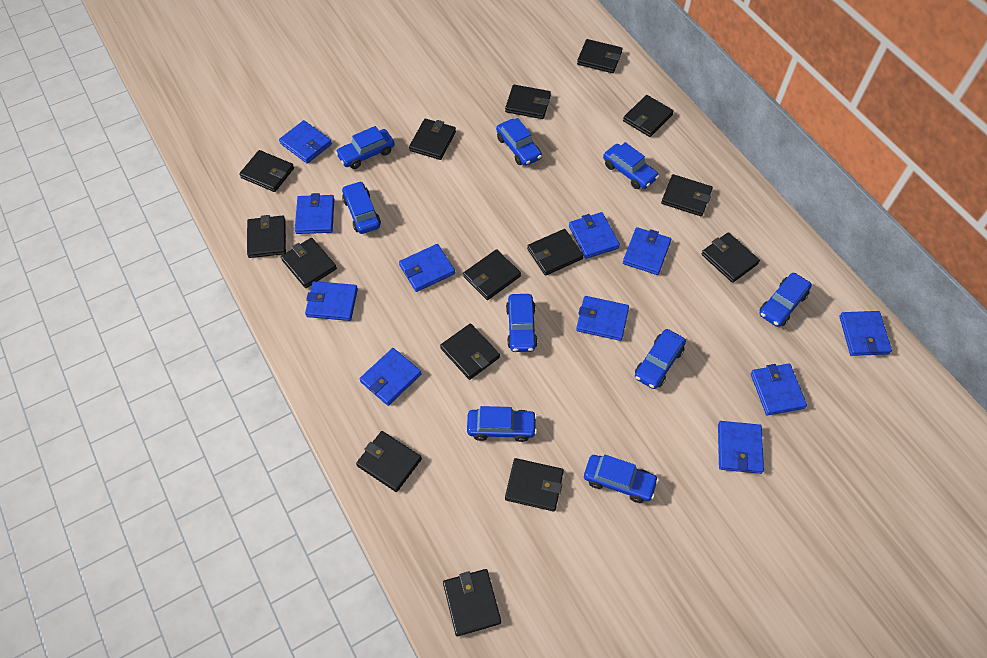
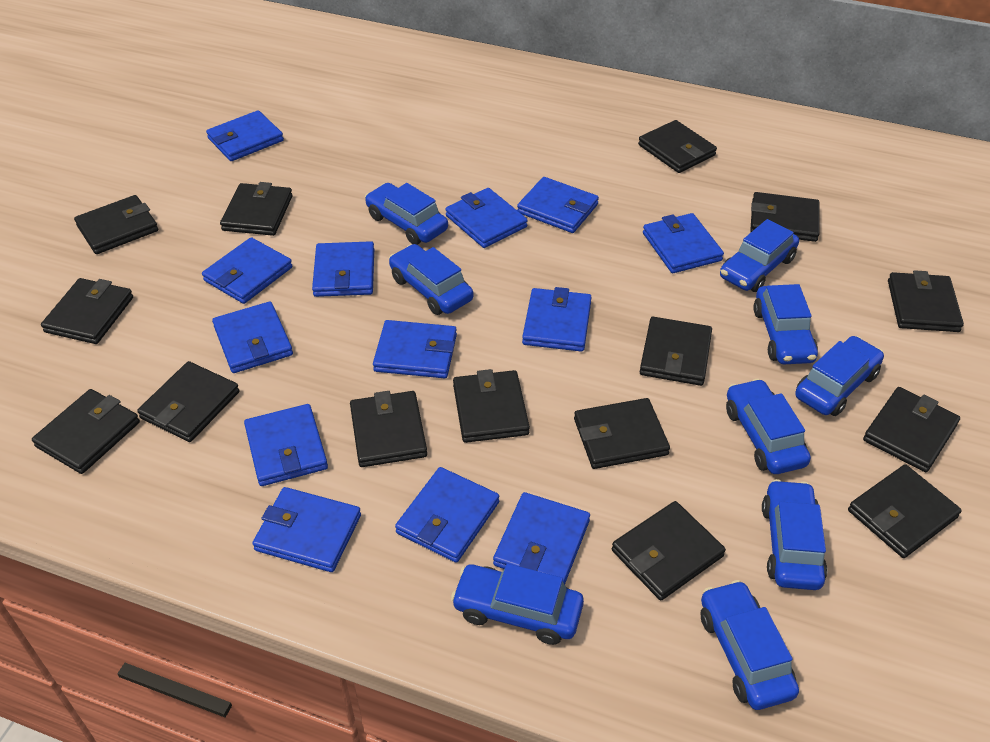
blue wallet: [279,120,332,164] [295,193,335,234] [305,281,358,321] [360,348,422,406] [399,244,455,292] [569,212,620,259] [576,296,629,341] [623,227,671,275] [718,421,764,474] [751,364,807,416] [839,311,892,356] = 11 -> [202,237,292,304] [206,110,284,161] [212,301,293,373] [244,404,328,486] [252,487,361,572] [312,241,374,297] [373,320,457,378] [395,467,499,563] [445,188,528,248] [493,492,590,584] [517,177,599,233] [522,287,592,352] [643,213,724,273] = 13

